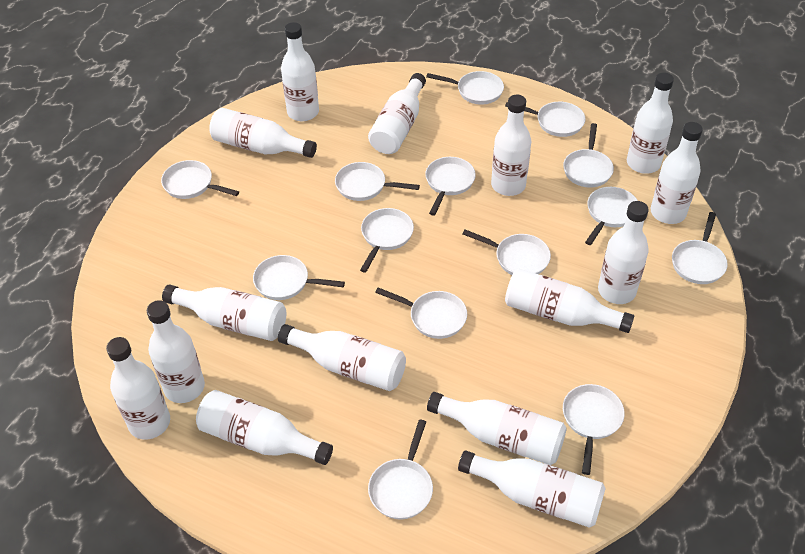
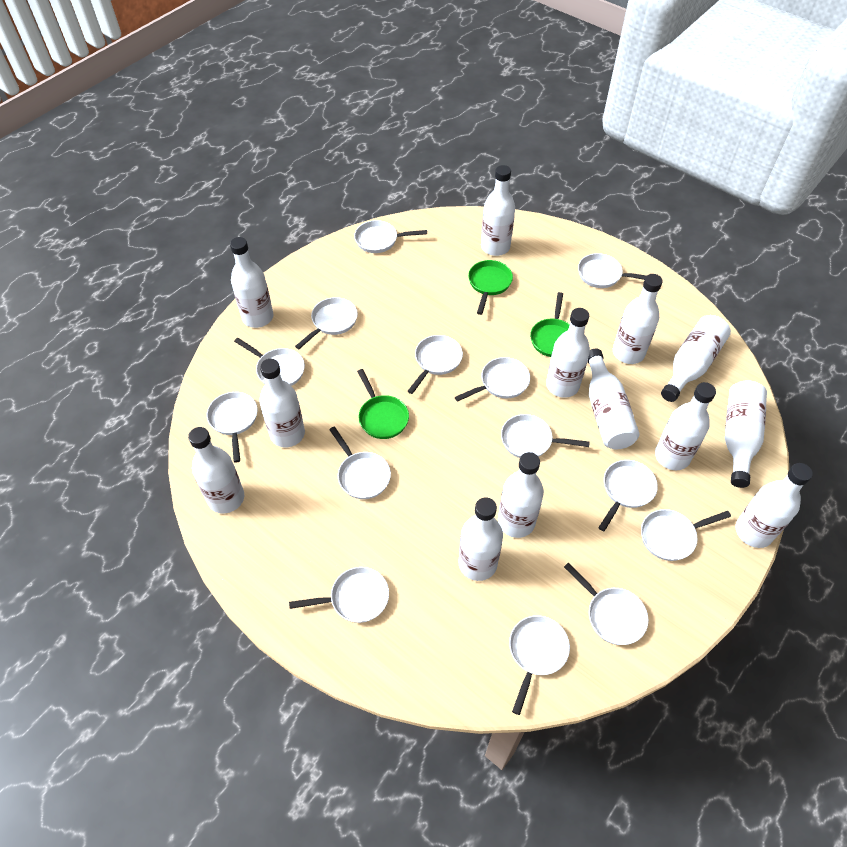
green pan: none = 0 -> [357,369,409,439] [468,260,513,315] [530,292,570,357] = 3
white bottle: [106,337,170,440] [147,300,205,403] [162,285,286,341] [196,390,333,465] [209,108,317,158] [278,324,406,391] [281,22,319,121] [368,73,426,154] [427,392,567,465] [458,450,606,528] [491,95,531,196] [505,269,634,333] [598,201,649,304] [627,72,674,174] [651,122,703,224] = 15 -> [188,427,244,514] [230,237,274,328] [259,359,305,447] [459,498,503,581] [481,165,515,256] [498,452,544,538] [546,308,590,398] [588,348,639,449] [613,274,663,364] [655,382,716,470] [661,315,731,402] [725,380,767,488] [735,463,813,548] = 13

